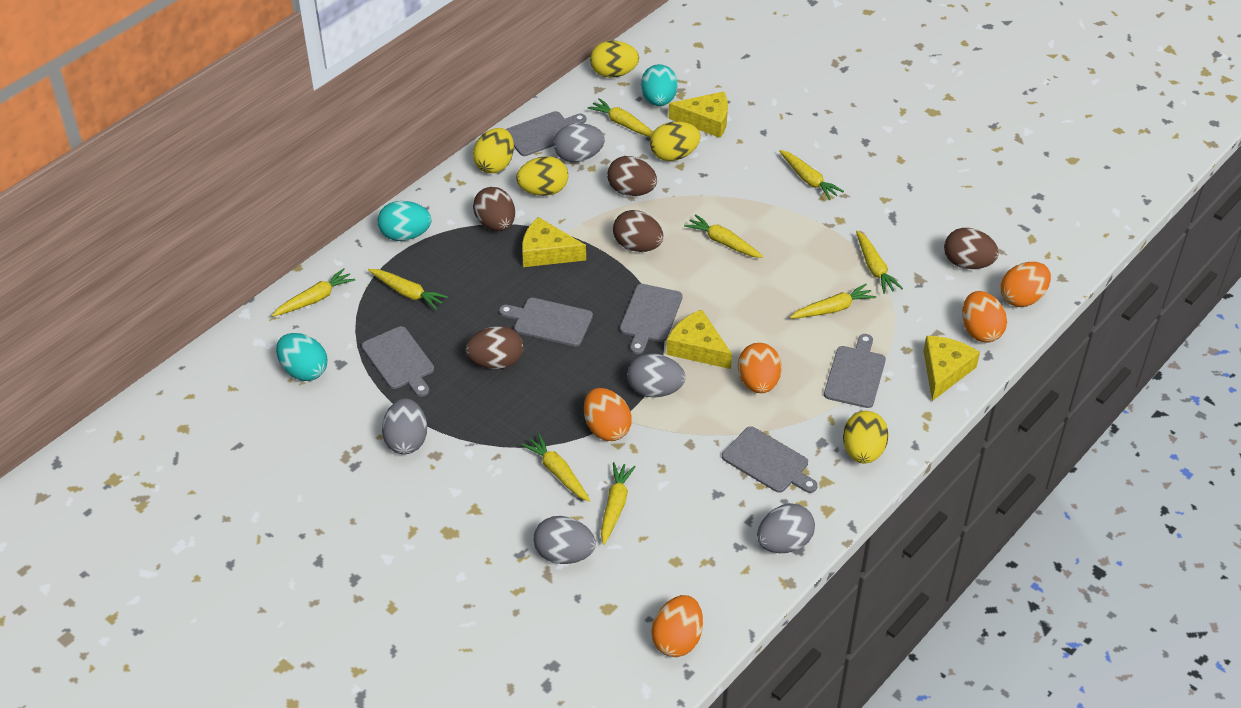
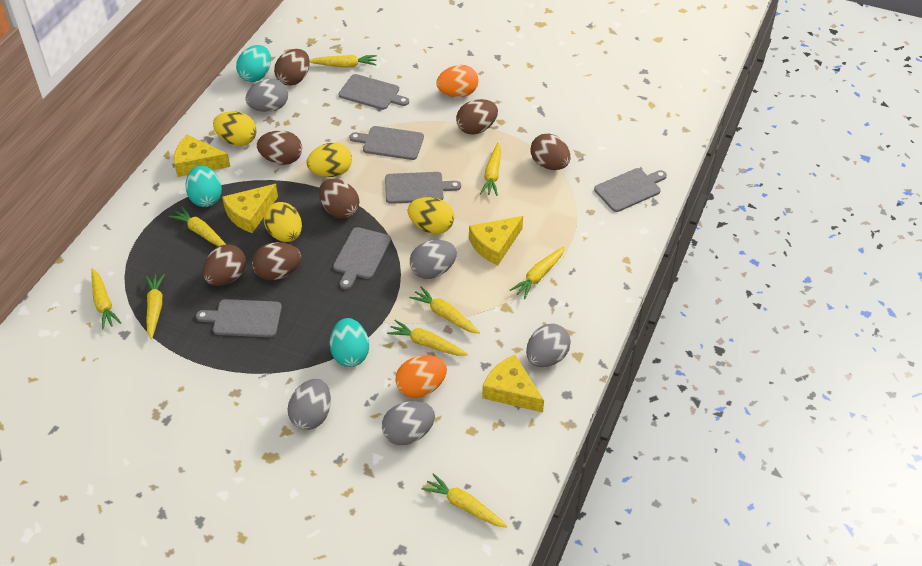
brown egg: [466,326,523,369] [473,187,515,231] [607,156,657,196] [613,210,663,252] [944,228,999,269] = 5 -> [203,244,246,286] [252,242,301,280] [257,130,302,165] [274,49,310,86] [319,179,359,219] [456,99,498,134] [531,134,570,170] = 7
orange egg: [584,388,632,441] [651,595,703,657] [738,343,782,393] [962,291,1007,343] [1001,262,1051,307] = 5 -> [396,355,447,398] [436,65,478,97] = 2
yellow egg: [473,128,514,173] [516,156,568,196] [590,40,639,78] [650,121,701,161] [843,411,889,464] = 5 -> [213,111,257,146] [264,202,302,242] [307,143,352,177] [408,197,454,234] = 4

